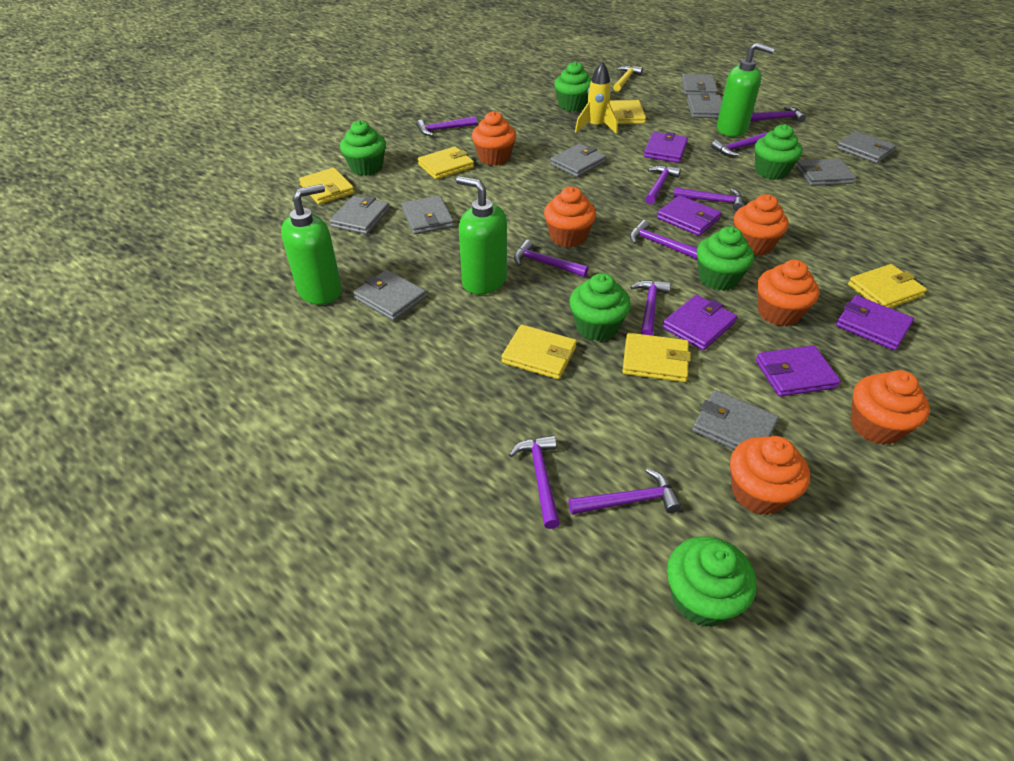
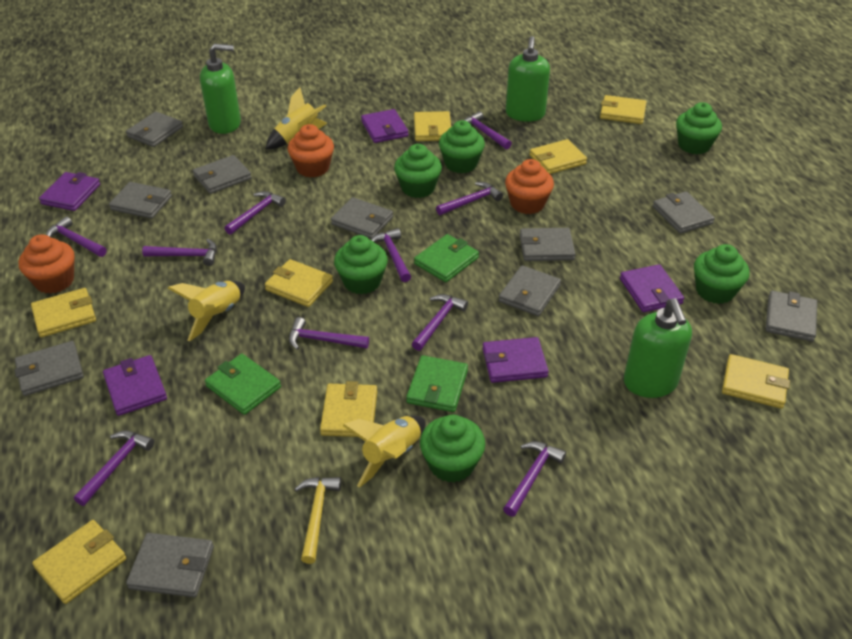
green wallet: none = 0 -> [205,354,281,415] [406,355,468,412] [414,234,479,282] = 3
grey wallet: [330,196,390,235] [353,270,427,321] [402,196,454,234] [550,144,606,177] [681,74,718,95] [687,93,722,118] [692,390,779,450] [796,158,856,186] [837,131,896,164] = 9 -> [14,341,84,396] [109,182,172,219] [126,111,183,147] [126,533,214,597] [193,155,252,194] [331,197,393,239] [499,265,561,316] [520,228,576,261] [653,191,715,234] [765,290,817,342] = 10
orange cupcake: [472,111,516,166] [544,187,596,247] [730,436,810,515] [734,194,789,256] [757,260,819,326] [851,370,930,445] = 6 -> [18,234,75,294] [288,124,334,178] [505,159,554,214] = 3
yellow rocket: [575,61,618,134] = 1 -> [168,281,245,341] [266,87,327,149] [342,416,426,488] = 3
yellow wallet: [299,168,354,205] [418,146,474,180] [501,325,577,379] [609,100,646,124] [622,333,691,382] [848,264,927,308] = 6 -> [31,288,96,337] [32,520,126,604] [265,259,333,307] [320,381,377,437] [414,111,451,141] [529,139,587,174] [600,95,646,124] [722,354,790,409] = 8

